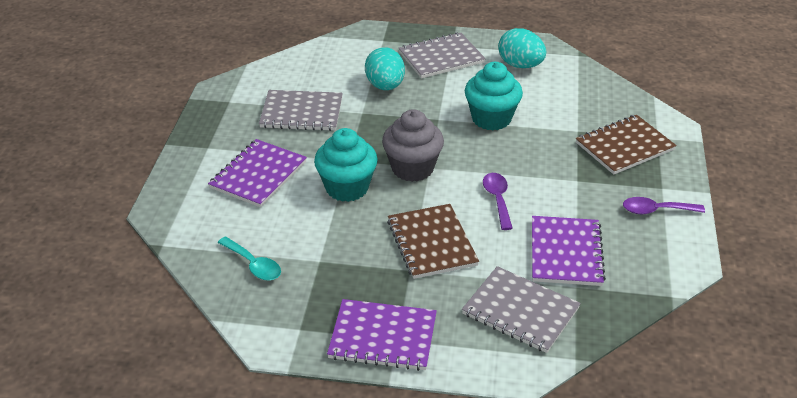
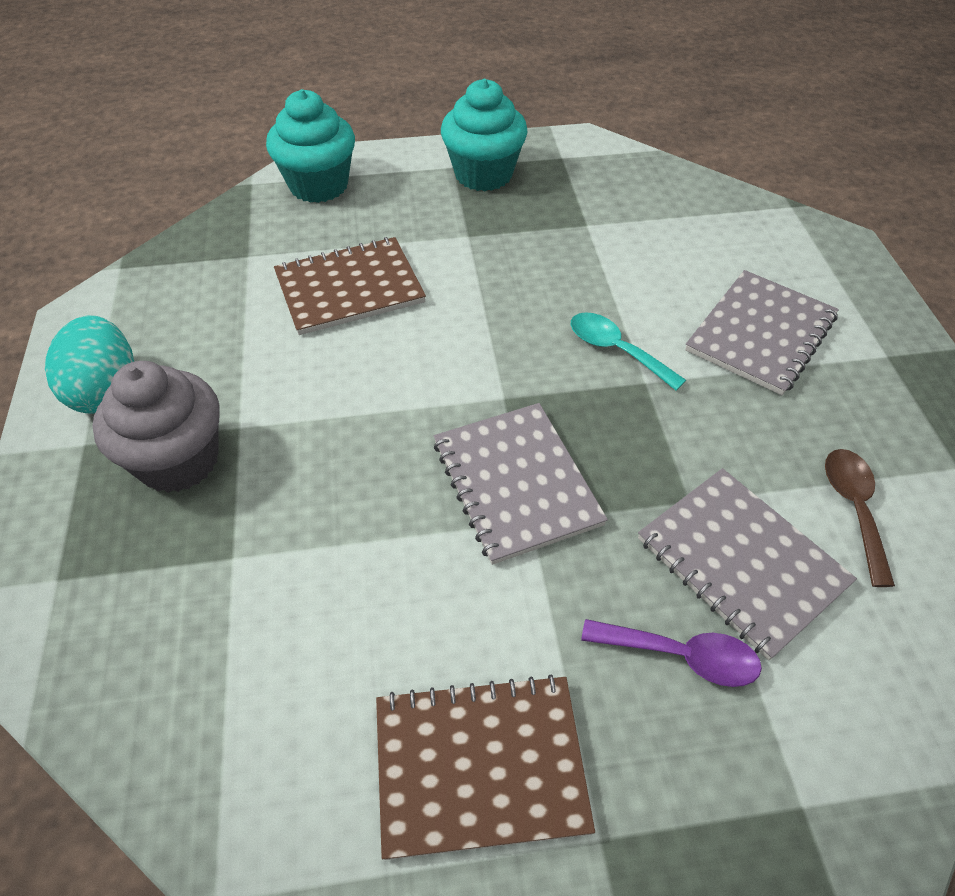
brown spoon: none = 0 -> [825,449,895,587] = 1
purple notebook: [208,139,307,207] [327,299,437,371] [532,216,606,286] = 3 -> none = 0
purple spoon: [483,173,513,230] [623,197,705,214] = 2 -> [581,619,762,687] = 1
turquoise egg: [365,47,405,90] [498,28,546,68] = 2 -> [45,315,134,414] = 1

